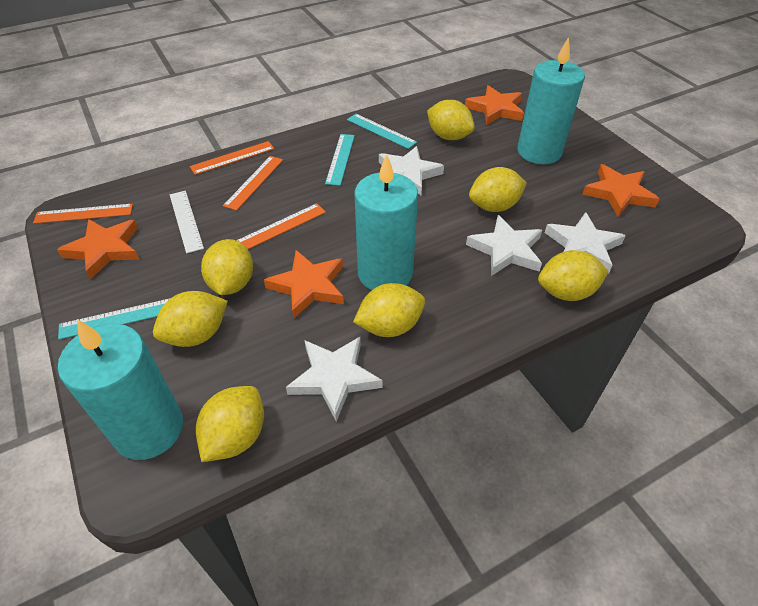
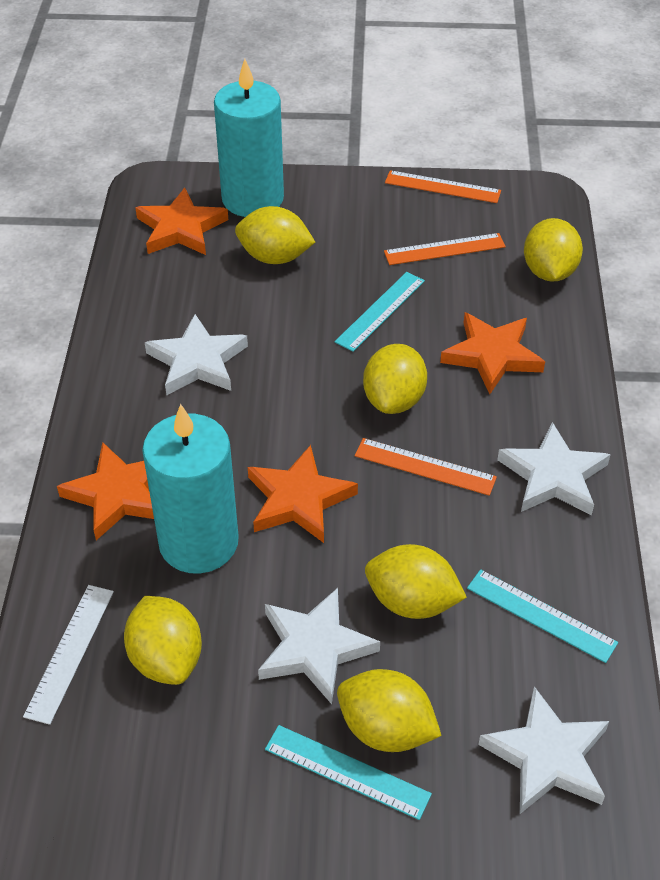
orange ruler: [33,204,133,224] [190,141,274,175] [223,156,283,211] [236,203,326,249] = 4 -> [355,438,497,496] [384,233,506,265] [385,170,501,203] = 3
turquoise candle: [58,319,183,460] [354,154,418,290] [517,37,585,164] = 3 -> [142,404,239,573] [214,59,284,217] = 2
yellow lemon: [153,291,228,347] [196,386,264,462] [201,239,253,295] [353,283,425,337] [427,100,475,140] [469,167,527,212] [538,250,609,301] = 7 -> [124,596,202,685] [235,206,315,264] [337,669,442,752] [363,344,427,414] [365,544,467,619] [524,218,583,282] = 6

